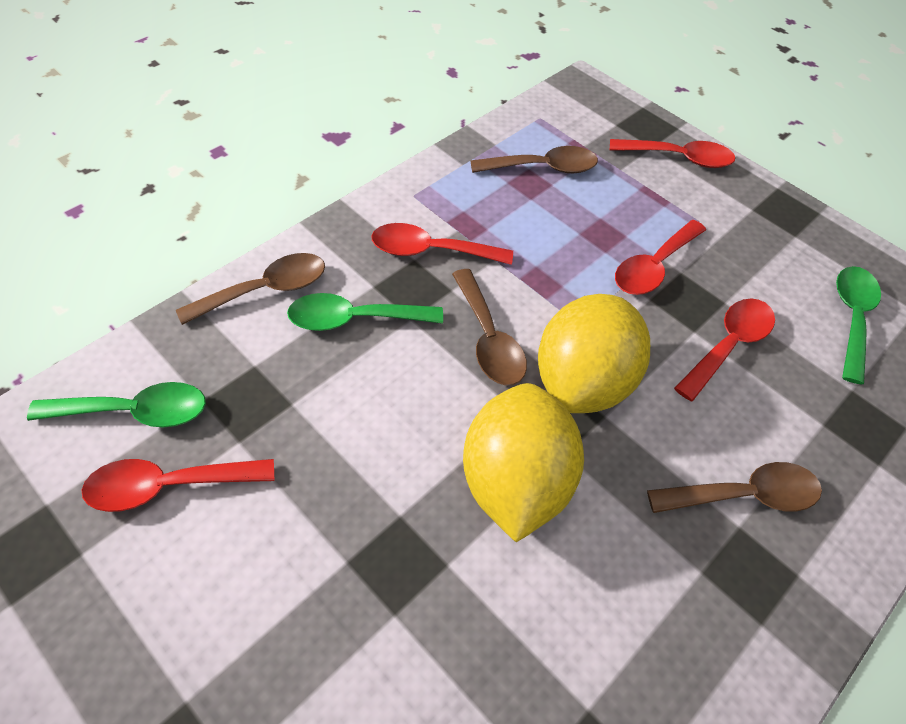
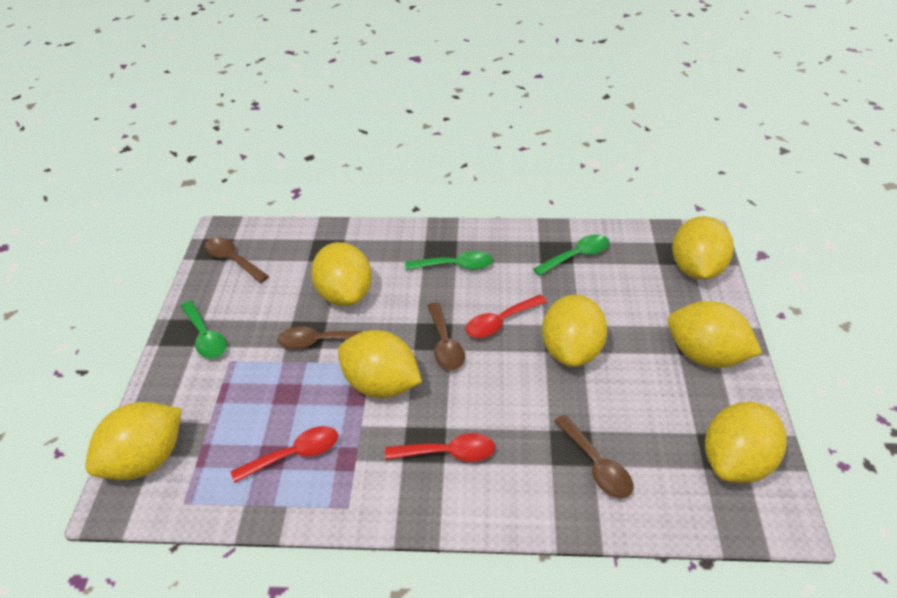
red spoon: [81,459,274,512] [371,223,513,265] [610,139,735,168] [615,220,706,295] [674,299,775,401] = 5 -> [231,426,338,483] [385,433,495,462] [466,295,547,338] = 3
yellow lemon: [463,383,584,542] [538,294,650,413] = 2 -> [85,402,182,480] [311,242,372,306] [338,330,422,398] [542,295,608,367] [668,301,762,368] [672,216,734,280] [705,402,787,483] = 7

